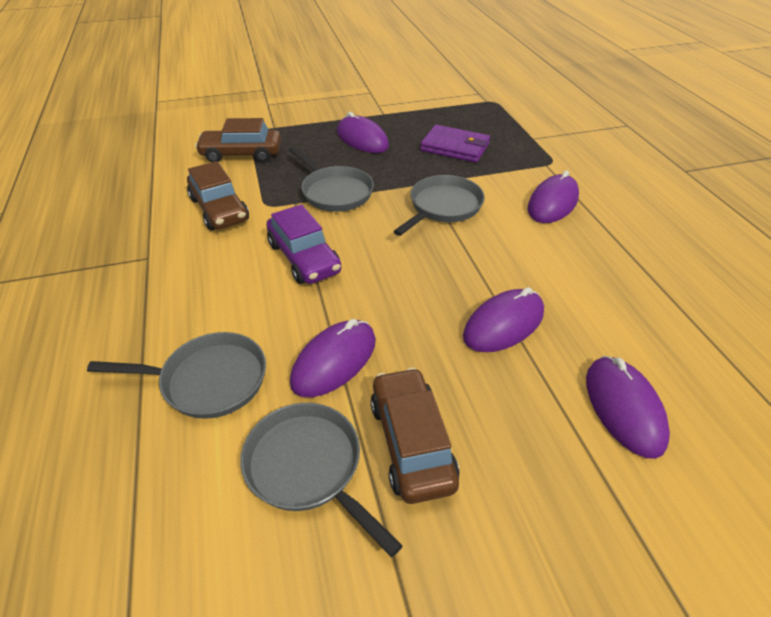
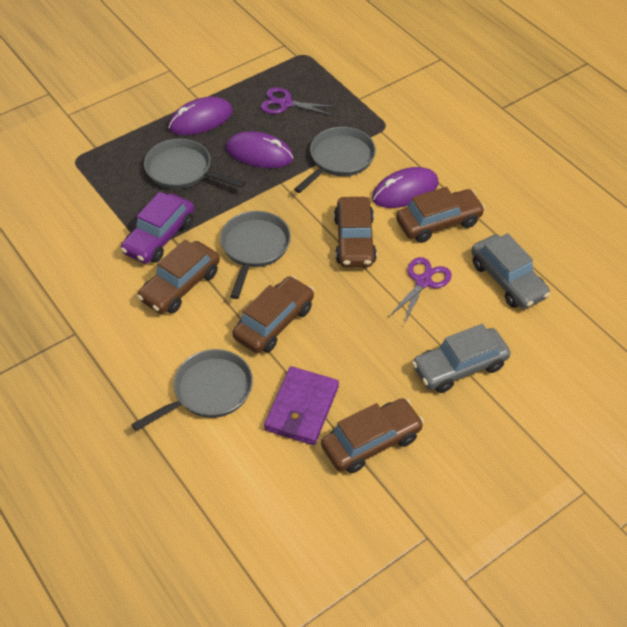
brown car: [187,161,249,230] [195,118,281,162] [370,367,459,504] = 3 -> [137,239,220,314] [233,276,314,353] [321,398,424,473] [334,197,377,267] [396,187,485,243] = 5
grey car: none = 0 -> [412,324,510,393] [471,234,550,309] = 2
purple mouse: [290,319,376,397] [337,112,389,153] [463,287,544,352] [528,170,579,223] [586,356,670,459] = 5 -> [168,97,233,135] [225,131,294,168] [372,167,439,208] = 3
purple scissors: none = 0 -> [260,87,337,115] [389,257,452,326] = 2

